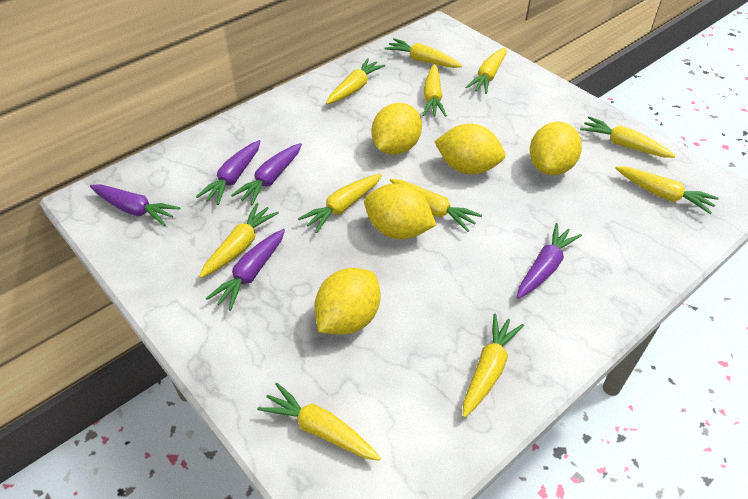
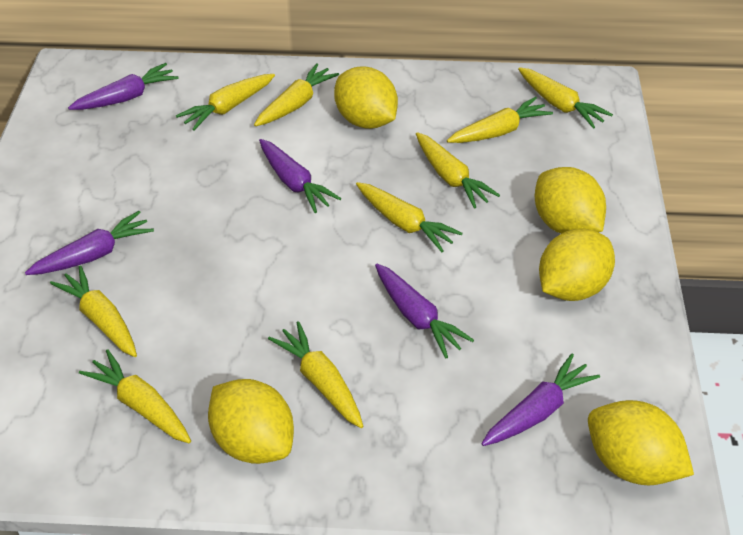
yellow carrot: [199,203,279,278] [257,383,381,461] [298,174,382,233] [326,58,386,104] [384,38,462,68] [390,179,482,232] [423,64,447,117] [463,313,524,418] [465,47,506,94] [580,116,675,158] [615,166,719,215] = 11 -> [50,265,137,357] [79,349,191,443] [176,74,275,131] [254,63,339,126] [268,321,363,428] [356,182,463,252] [416,132,500,209] [447,97,553,143] [518,67,613,129] = 9

